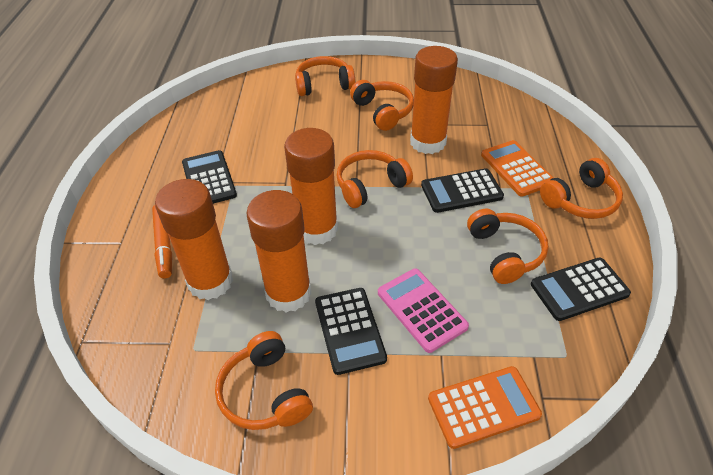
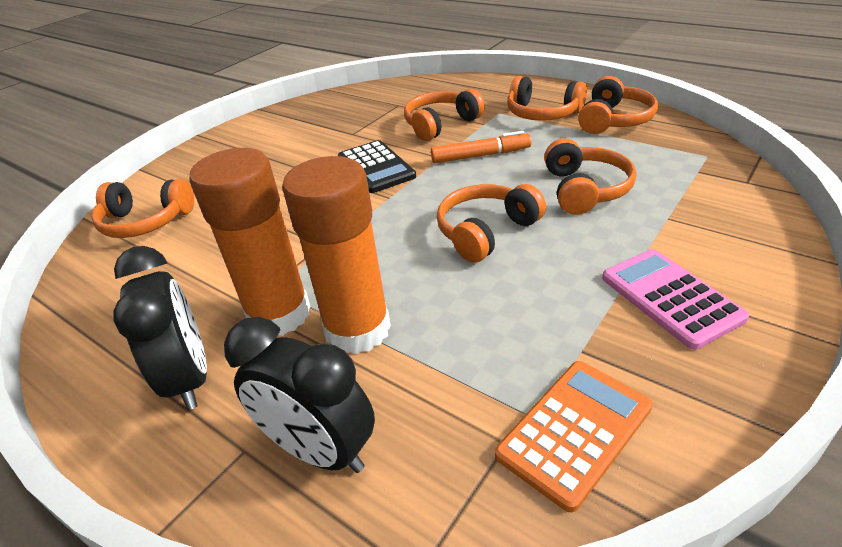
black calculator: [182,150,237,204] [315,288,387,375] [421,168,504,213] [531,257,631,321] = 4 -> [338,140,416,193] = 1
black clock: none = 0 -> [113,246,207,410] [224,317,375,473] = 2
orange calculator: [428,366,542,449] [481,140,553,197] = 2 -> [495,361,653,513] = 1
orange glue stick: [155,179,233,300] [246,190,312,312] [284,128,338,245] [410,46,458,154] = 4 -> [189,148,310,336] [282,156,391,354] = 2

